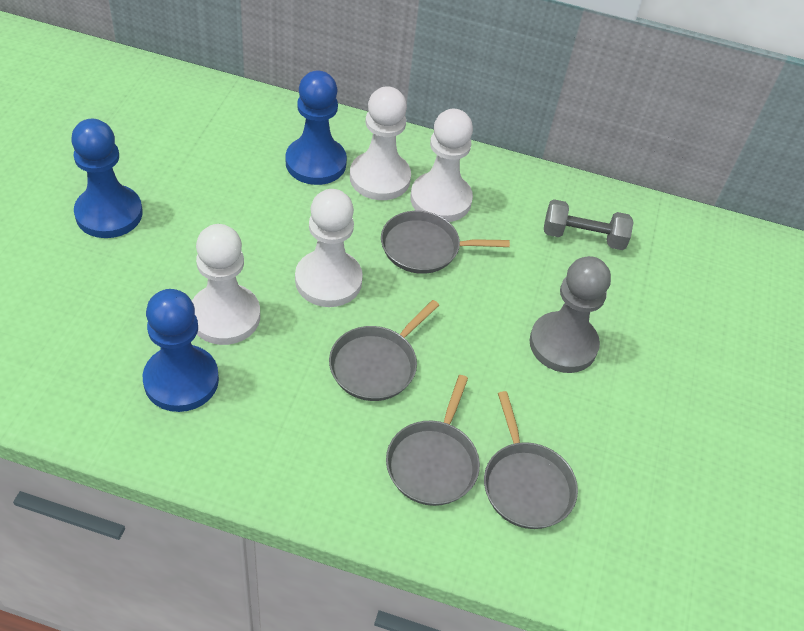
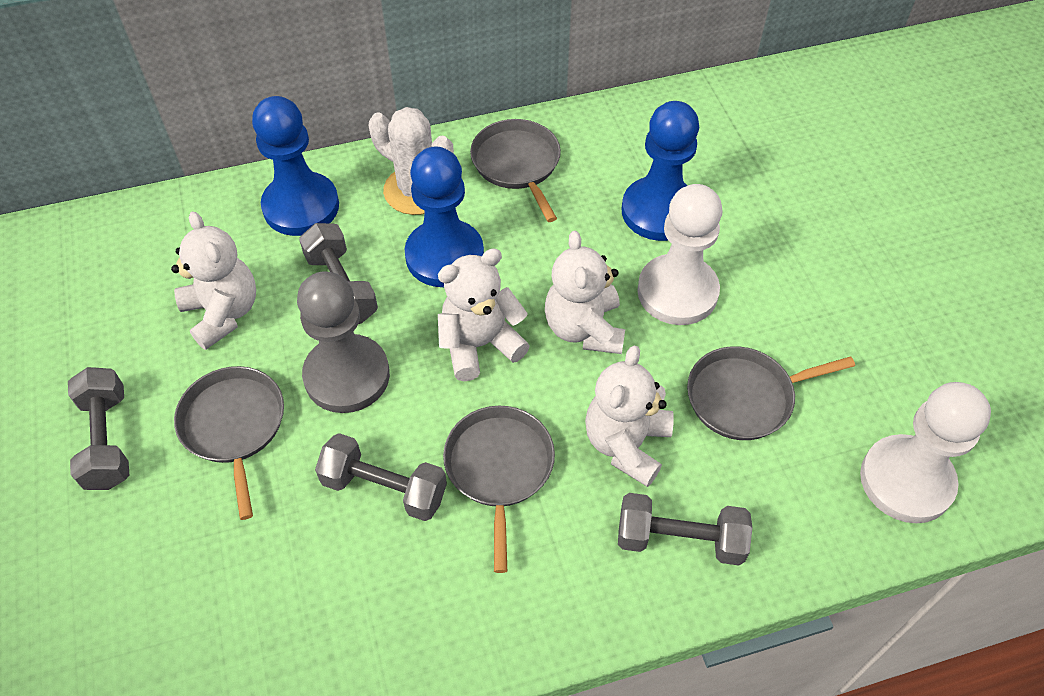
grey dumbbell: [544,199,634,250] = 1 -> [68,367,130,490] [299,223,378,324] [315,433,447,521] [618,493,752,565] = 4
white cactus: none = 0 -> [369,107,454,215] = 1
white pawn: [192,224,260,345] [295,189,363,307] [350,86,411,200] [410,109,473,222] = 4 -> [637,184,722,325] [860,382,991,523] = 2
white teddy bear: none = 0 -> [171,212,256,350] [438,248,530,381] [545,231,625,354] [585,345,674,487] = 4

